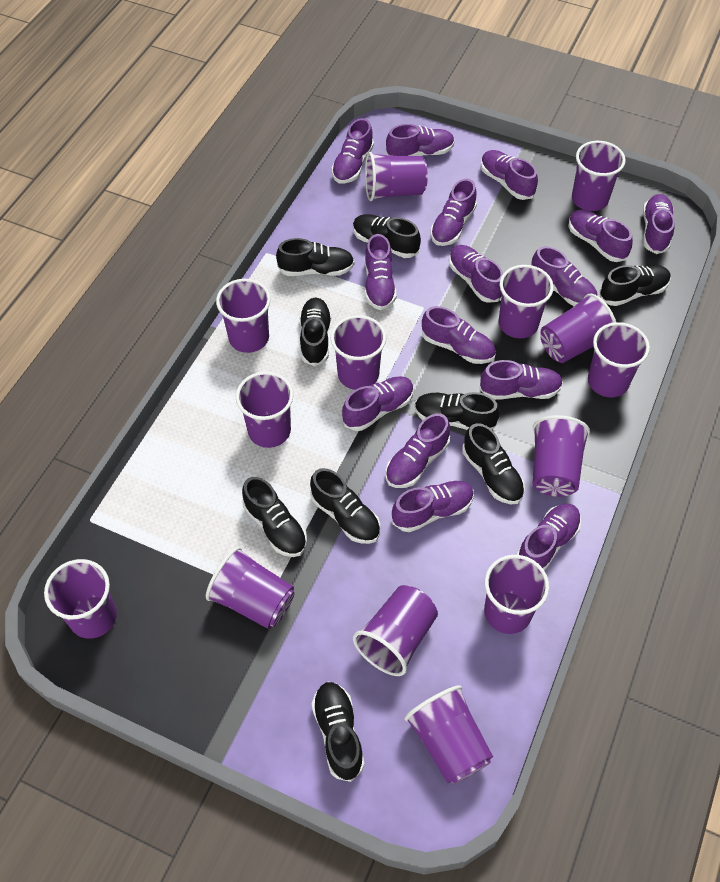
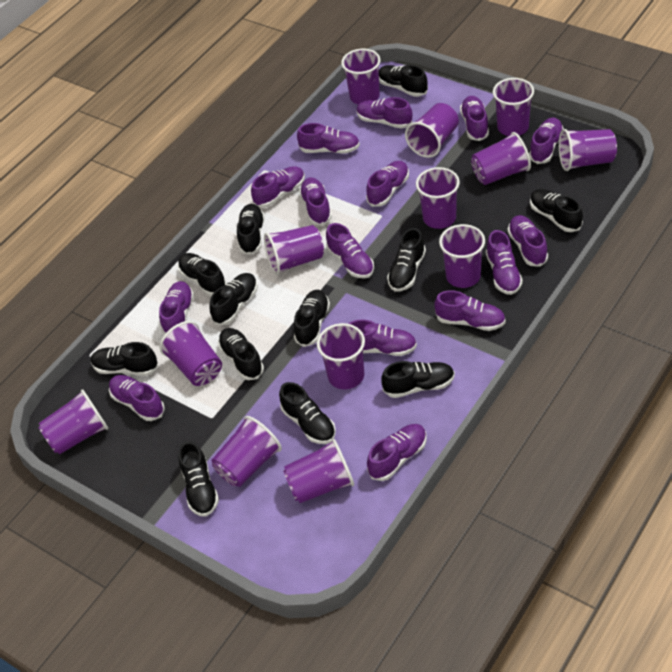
black shoe: [242,477,307,557] [276,238,354,276] [299,297,331,366] [310,468,380,544] [311,682,364,782] [353,214,421,258] [415,392,499,430] [462,423,525,504] [600,265,671,306] = 9 -> [91,342,158,376] [178,253,227,296] [178,441,219,517] [210,273,258,325] [218,328,264,380] [237,204,265,255] [279,382,336,444] [294,290,330,347] [379,65,428,97] [381,361,455,398] [387,228,426,292] [530,189,583,232] = 12
purple cup: [44,559,117,639] [206,547,295,629] [216,279,271,353] [236,372,294,448] [331,315,386,390] [353,585,438,676] [365,152,428,201] [404,685,493,784] [484,555,549,634] [499,265,554,338] [533,415,590,497] [540,294,616,363] [572,141,626,211] [588,322,650,397] = 14 -> [38,389,108,455] [159,321,222,386] [211,416,282,487] [264,225,324,275] [283,439,354,503] [317,323,365,389] [341,49,381,105] [405,103,459,158] [416,167,460,229] [439,224,485,288] [471,132,531,185] [493,78,534,136] [559,129,617,171] = 13

